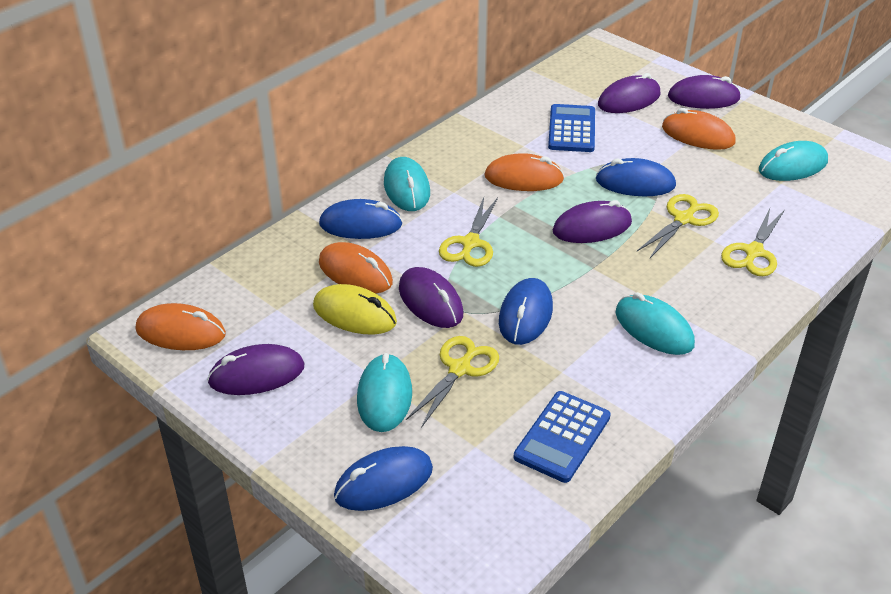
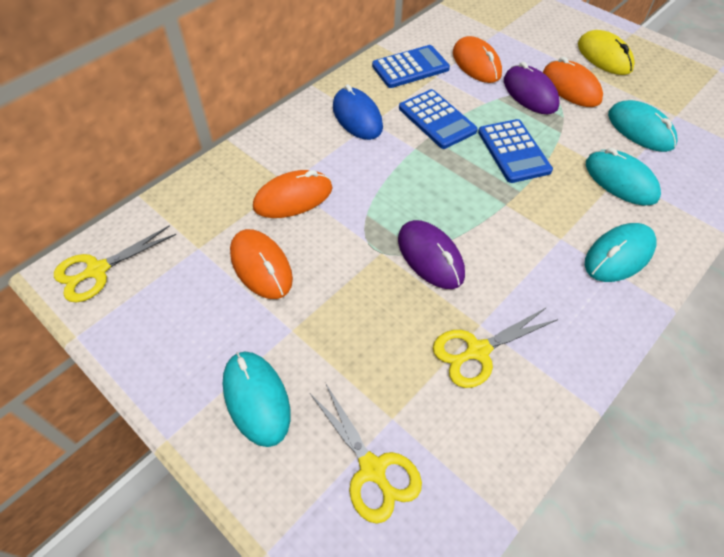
blue calculator: [514,391,611,483] [548,104,595,152] = 2 -> [372,45,450,88] [399,89,478,149] [478,119,553,183] = 3
blue mouse: [319,199,403,239] [334,446,433,511] [499,278,553,345] [596,158,676,196] = 4 -> [333,84,383,140] = 1
purple mouse: [207,344,304,395] [399,267,463,328] [553,200,632,243] [598,73,660,113] [668,75,741,109] = 5 -> [398,220,465,289] [504,62,560,114] = 2
yellow scissors: [406,336,499,428] [439,197,498,267] [637,194,719,258] [721,208,785,276] = 4 -> [54,225,177,302] [310,384,422,524] [433,307,558,388] = 3

